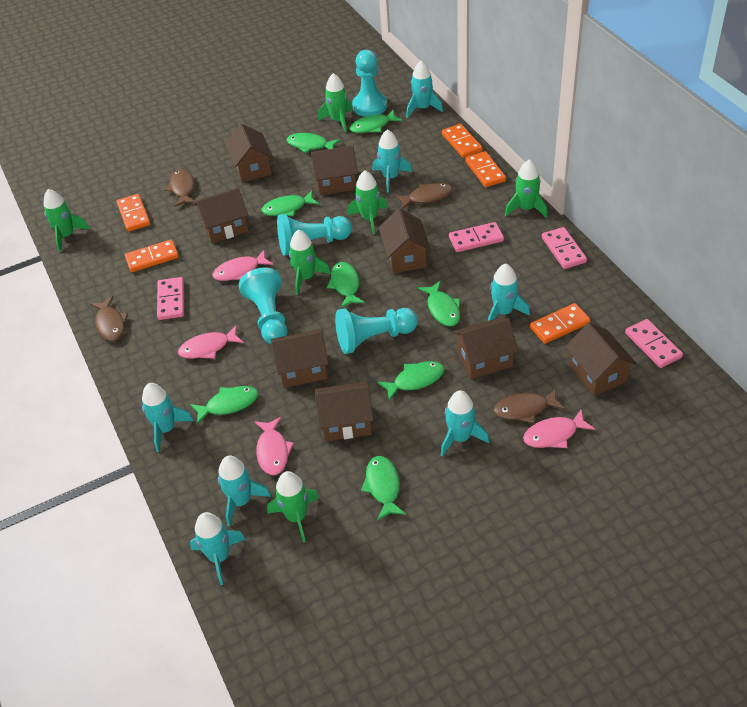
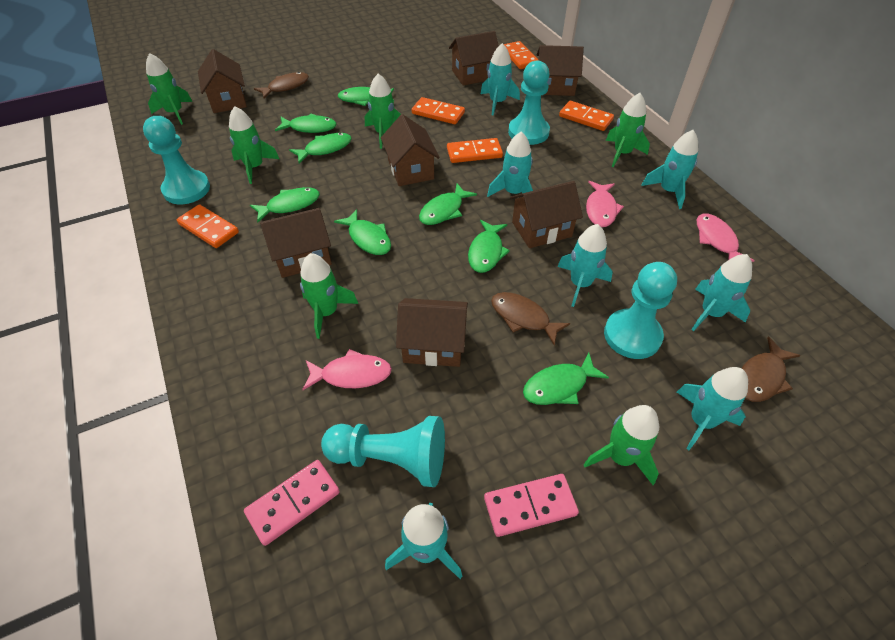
brown fish: [90,296,128,341] [165,169,196,207] [395,183,453,210] [493,388,565,423] = 4 -> [254,72,309,98] [491,292,570,345] [741,337,801,402] = 3
brown house: [194,188,249,243] [225,123,273,183] [271,329,329,388] [311,146,358,195] [315,381,374,441] [379,208,431,273] [453,318,518,379] [565,323,637,396] = 8 -> [198,49,247,113] [260,208,332,278] [381,114,439,186] [396,298,468,367] [449,31,499,86] [510,181,583,248] [537,45,584,96] = 7
pink domino: [157,277,184,320] [449,222,504,252] [542,227,587,269] [625,319,683,368] = 4 -> [244,460,340,546] [484,474,579,537] = 2
pink fish: [178,325,244,359] [212,250,273,281] [254,417,294,475] [523,409,595,448] = 4 -> [302,349,392,390] [586,181,624,227] [697,213,755,262] = 3

